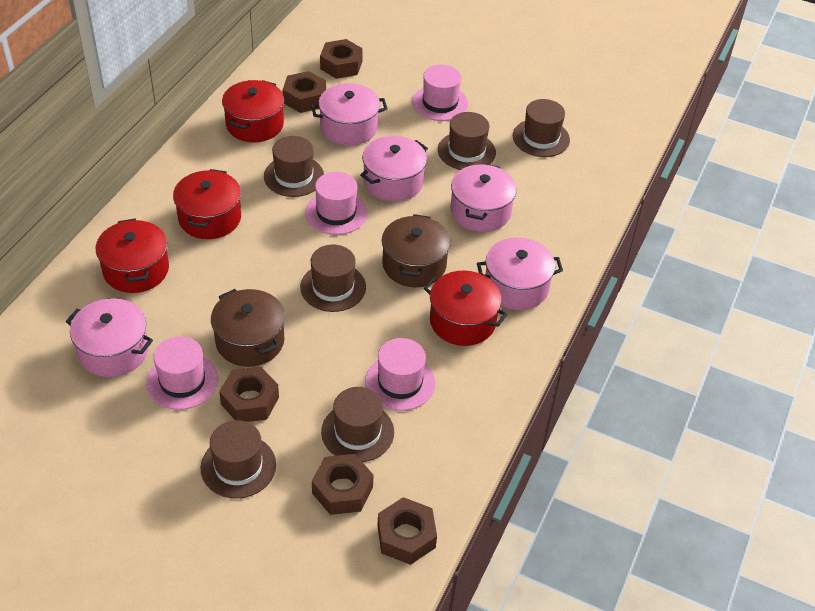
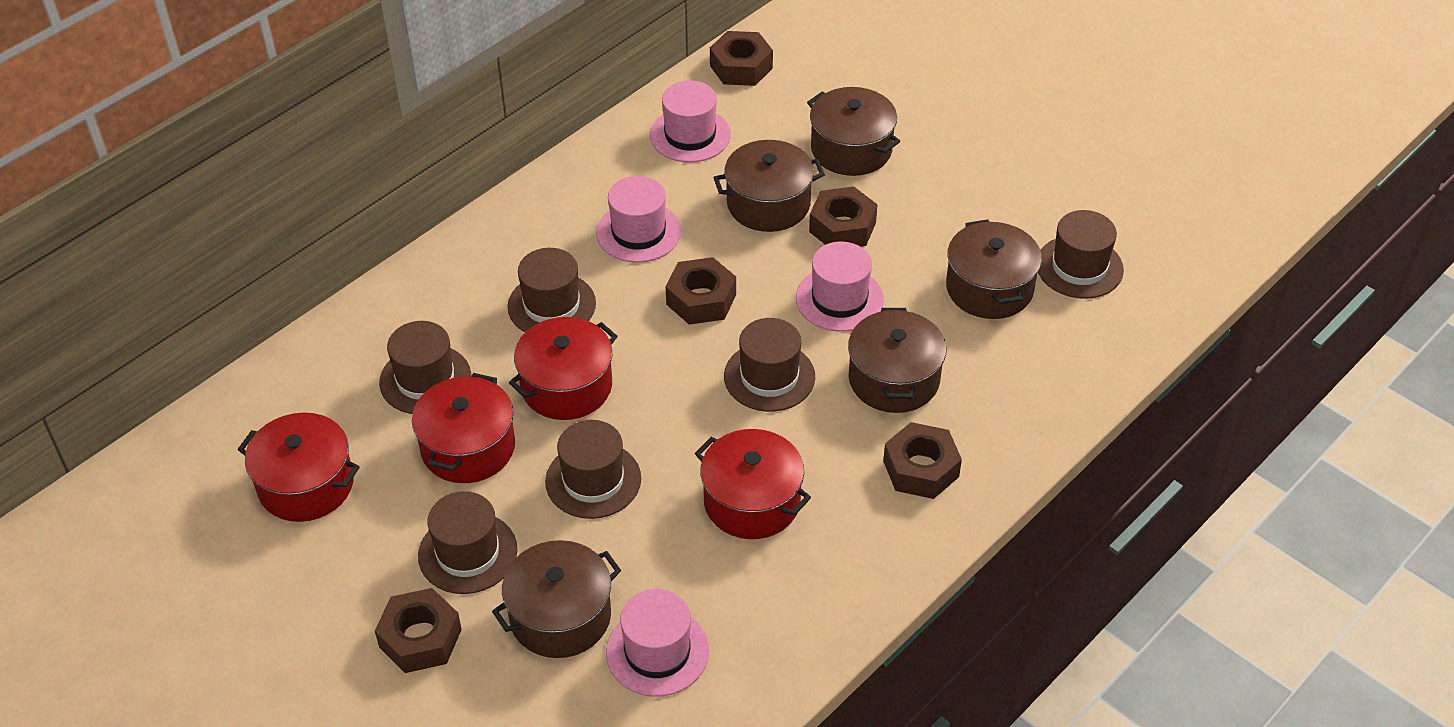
brown pot: [211,289,285,367] [382,214,451,287] = 2 -> [492,540,621,658] [714,140,825,232] [807,87,900,176] [848,308,946,413] [946,219,1042,319] = 5
pink pot: [66,298,153,377] [311,83,388,146] [360,136,428,201] [451,163,517,232] [477,238,563,310] = 5 -> none = 0

